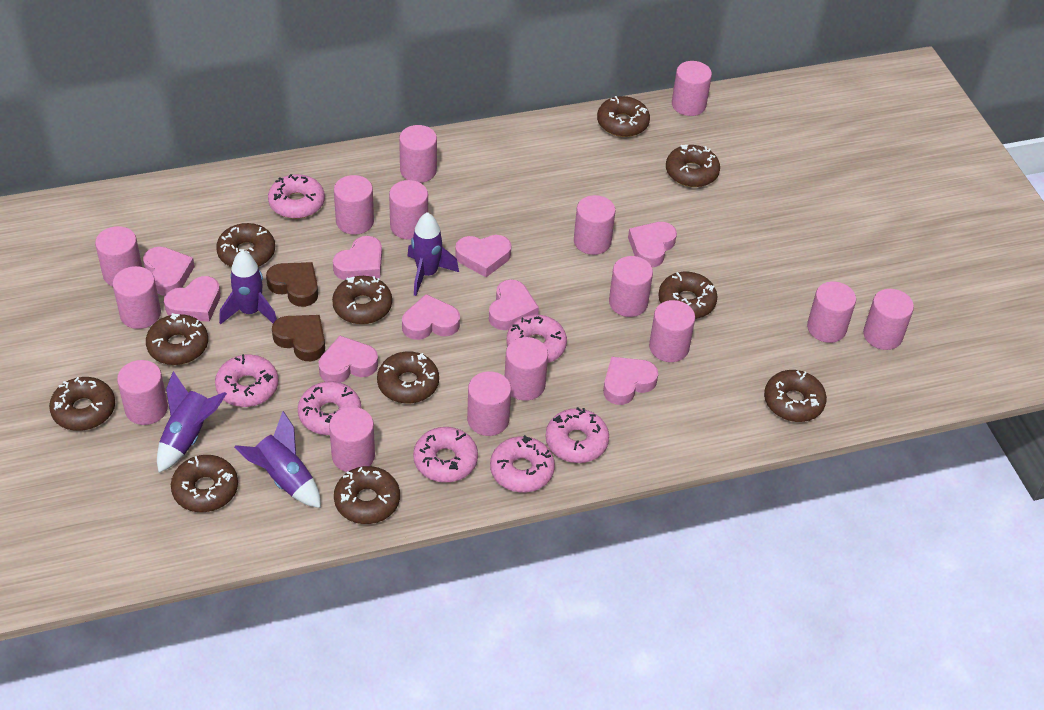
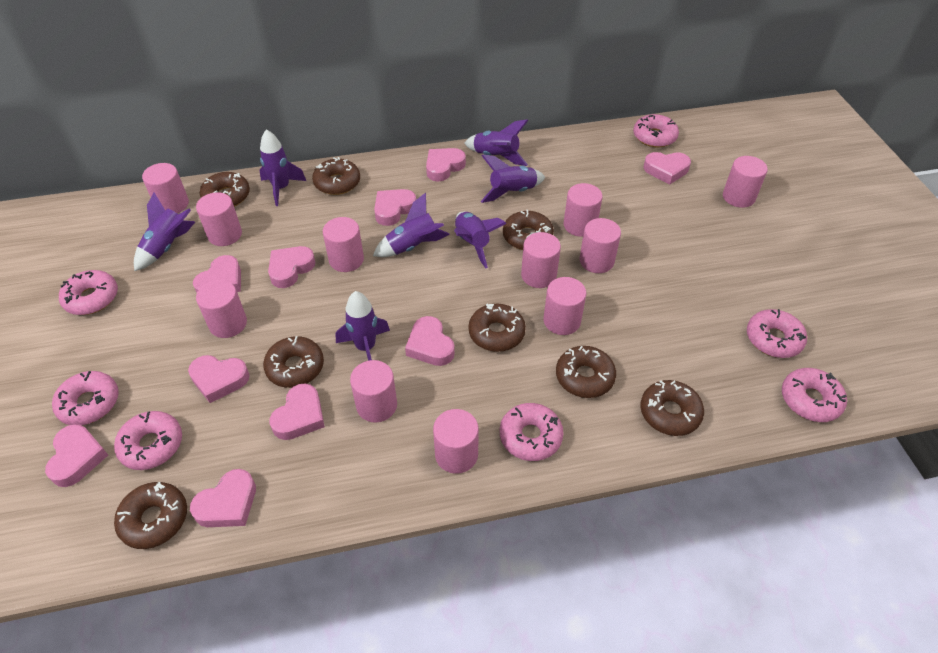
brown donut: [49,377,115,431] [146,313,208,365] [171,455,238,512] [216,223,275,267] [332,276,392,324] [334,466,400,524] [377,351,439,403] [597,96,650,137] [658,272,717,319] [666,145,720,187] [764,370,827,422] = 11 -> [114,482,187,549] [200,172,250,207] [263,336,324,388] [312,157,360,195] [469,304,526,352] [503,210,554,250] [556,346,616,398] [640,380,704,436] = 8
brown heart: [266,262,318,307] [272,315,325,361] = 2 -> none = 0
pink cylinder: [95,226,142,286] [113,266,161,329] [117,360,168,425] [329,407,375,472] [334,175,374,235] [389,180,428,240] [399,125,437,183] [467,371,511,436] [505,337,548,401] [574,195,616,255] [609,256,653,317] [649,300,695,362] [672,61,712,116] [807,282,856,343] [863,289,914,350] = 15 -> [142,163,189,213] [196,192,242,246] [196,280,247,338] [323,217,364,272] [350,360,397,423] [433,409,479,474] [521,232,561,288] [544,277,586,335] [564,183,603,237] [580,218,621,273] [723,156,768,208] = 11
pink heart: [143,247,195,296] [164,276,221,322] [319,336,378,383] [333,236,382,280] [402,294,460,340] [455,235,511,277] [489,280,539,330] [603,357,658,405] [628,222,677,267] = 9 -> [45,424,108,487] [188,355,249,403] [190,469,256,527] [193,255,241,293] [268,246,316,288] [270,383,325,440] [374,189,416,226] [405,316,455,366] [426,148,466,182] [644,152,691,185] = 10
purple rocket: [157,371,227,473] [219,250,277,324] [234,411,321,508] [407,212,459,296] = 4 -> [134,193,195,271] [259,130,306,206] [335,291,390,361] [373,193,450,257] [454,212,507,268] [464,119,528,166] [481,154,545,203] = 7

